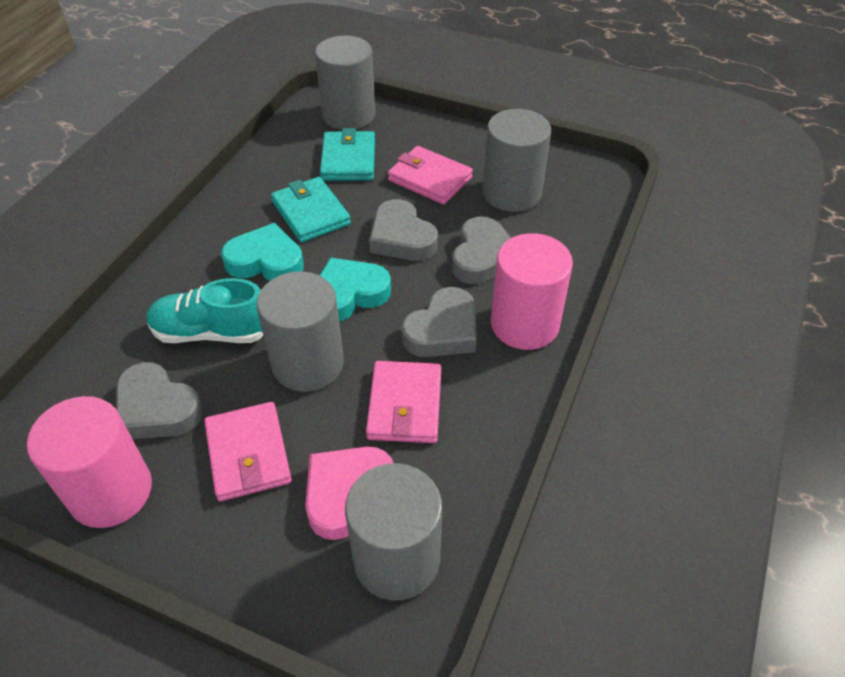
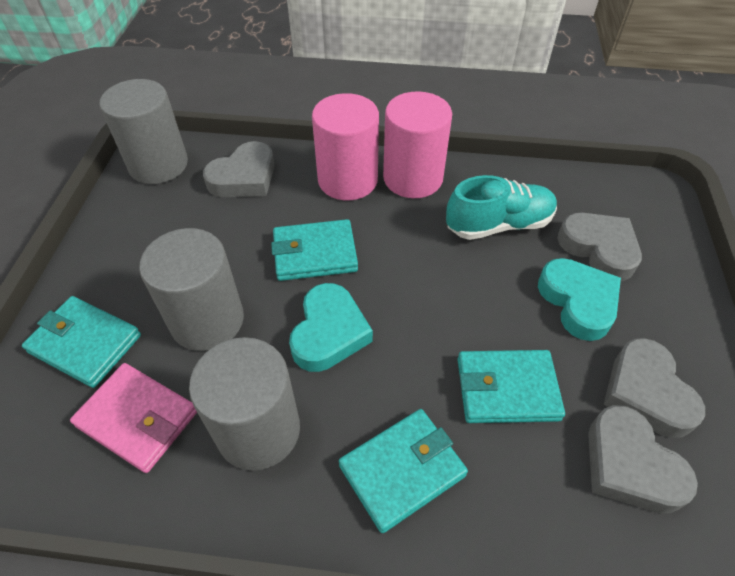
grey cylinder: [257,272,344,392] [315,36,375,130] [345,463,442,601] [483,109,551,212] = 4 -> [100,79,188,184] [139,228,244,351] [189,337,300,471] = 3
pink heart: [305,447,393,540] = 1 -> none = 0
pink wallet: [204,402,292,501] [366,361,441,443] [388,146,473,205] = 3 -> [70,363,197,473] = 1
turquoise wallet: [271,177,351,242] [320,128,375,181] = 2 -> [22,296,141,388] [271,219,358,281] [339,409,468,533] [457,350,565,423] = 4

